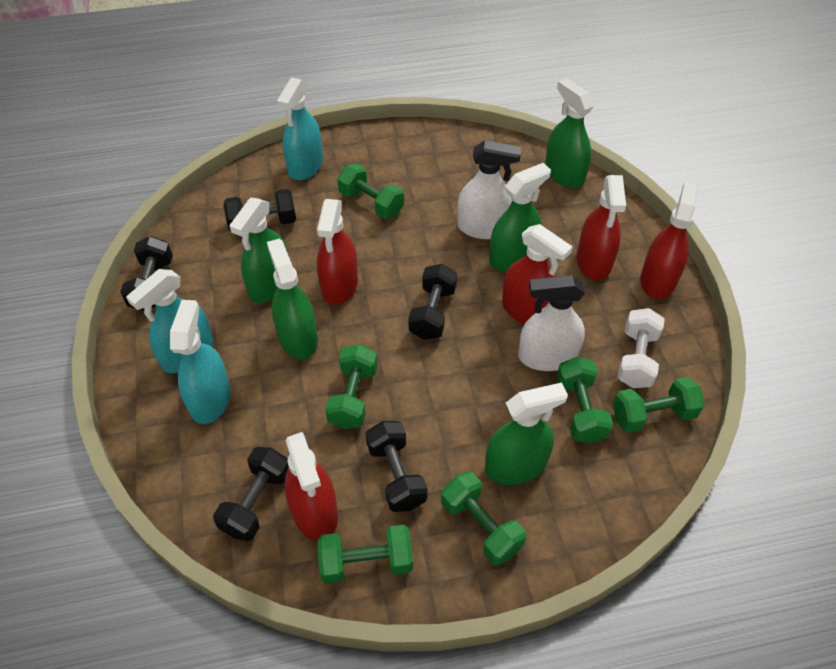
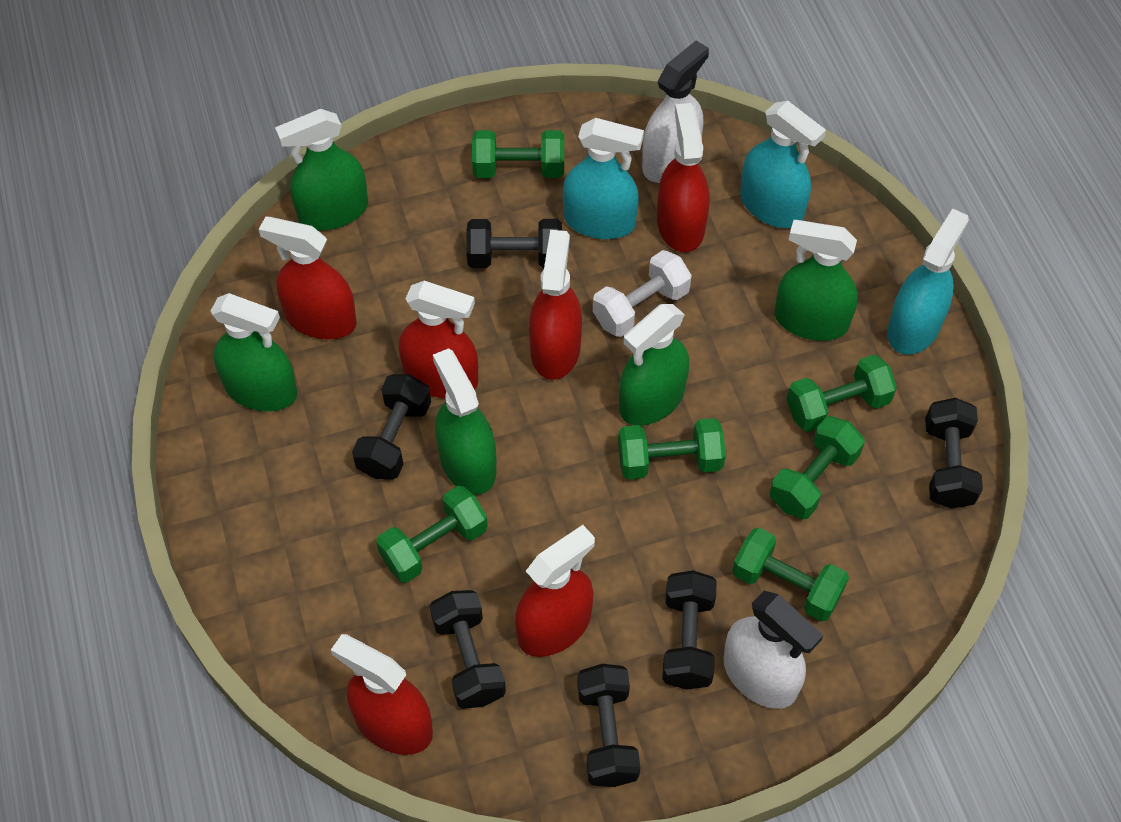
black dumbbell: [120,236,173,311] [213,447,289,541] [224,189,296,231] [366,421,428,512] [408,264,457,340] = 5 -> [352,374,431,480] [430,590,506,709] [466,219,562,268] [577,664,640,787] [662,570,716,690] [925,398,983,509] = 6
red spray bottle: [285,432,338,541] [317,199,358,305] [502,224,573,325] [577,175,626,280] [640,181,699,299] = 5 -> [259,217,357,339] [331,634,433,755] [399,281,478,398] [515,525,595,657] [529,230,582,380] [657,103,709,252] = 6

